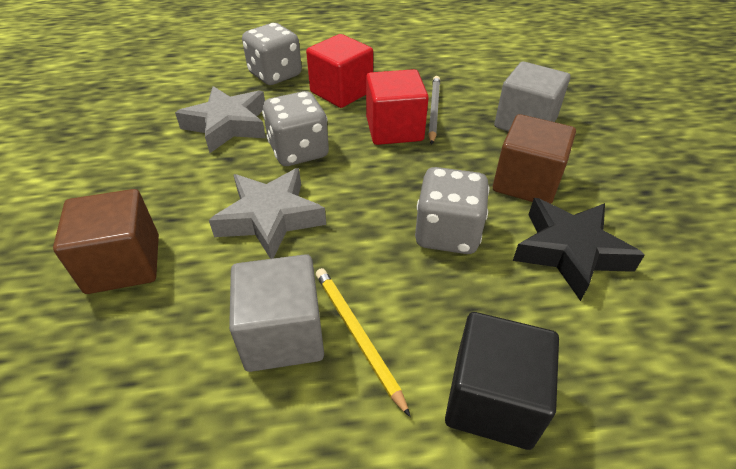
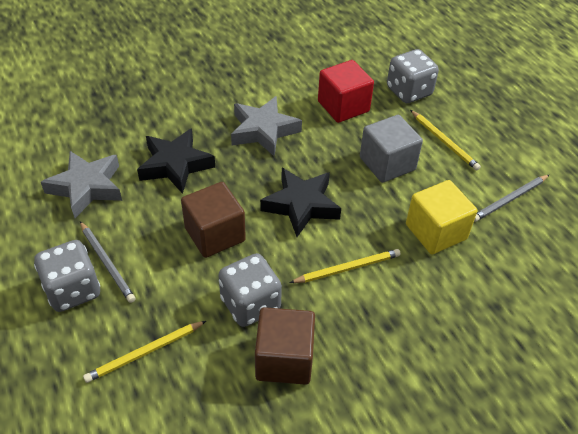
black cube: [445,312,559,450] = 1 -> none = 0
black star: [513,198,645,301] = 1 -> [137,128,215,194] [260,168,341,237] = 2
grey cube: [229,254,324,372] [494,61,570,132] = 2 -> [360,115,423,183] = 1
grey pencil: [428,76,440,145] = 1 -> [80,221,136,303] [474,175,549,222] = 2
red cube: [306,34,373,108] [366,69,429,145] = 2 -> [318,60,374,123] = 1
yellow cube: none = 0 -> [406,180,477,254] = 1
yellow pencil: [316,268,411,417] = 1 -> [83,321,206,383] [289,249,401,283] [410,110,481,171] = 3

